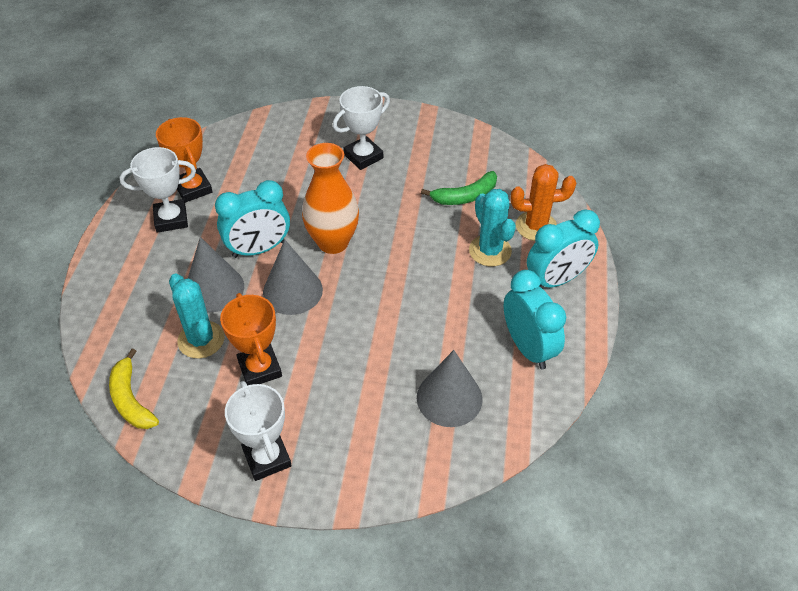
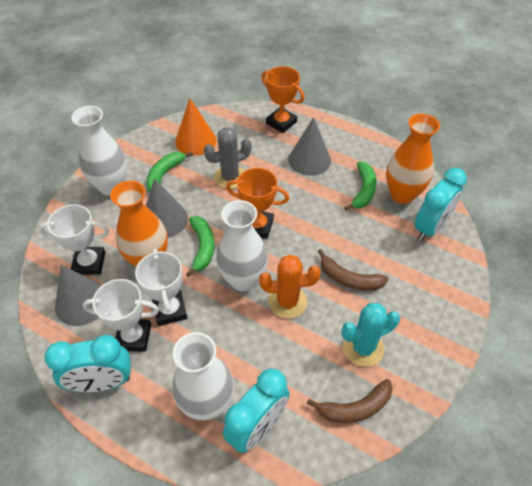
brown banana: none = 0 -> [307,379,393,423] [318,249,389,291] = 2
green banana: [421,171,497,205] = 1 -> [146,152,193,193] [186,216,214,277] [345,162,376,211] = 3
grey cactus: none = 0 -> [204,127,251,189] = 1
orange cone: none = 0 -> [175,98,217,156] = 1
orange vase: [302,143,359,254] = 1 -> [110,181,168,267] [386,114,440,204] = 2
turquoise cactus: [169,274,224,359] [469,189,516,267] = 2 -> [341,303,400,367] = 1
white vase: none = 0 -> [71,106,127,196] [173,332,234,420] [216,200,268,291] = 3
yellow banana: [109,349,159,429] = 1 -> none = 0

